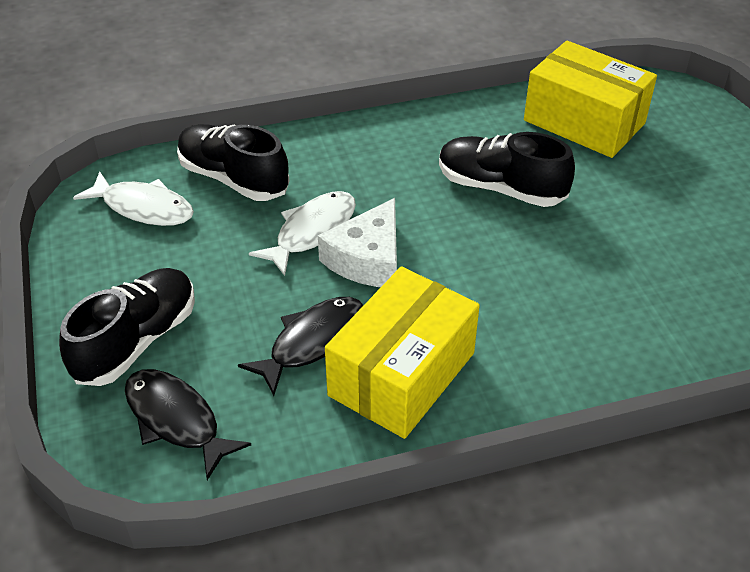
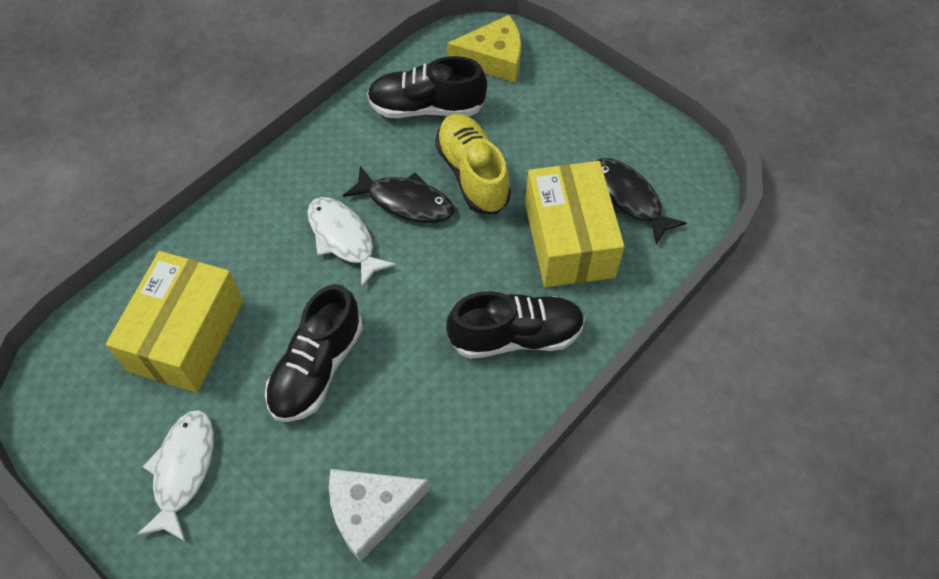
yellow cheese: none = 0 -> [447,15,521,83] = 1
yellow shoe: none = 0 -> [435,114,511,214] = 1

